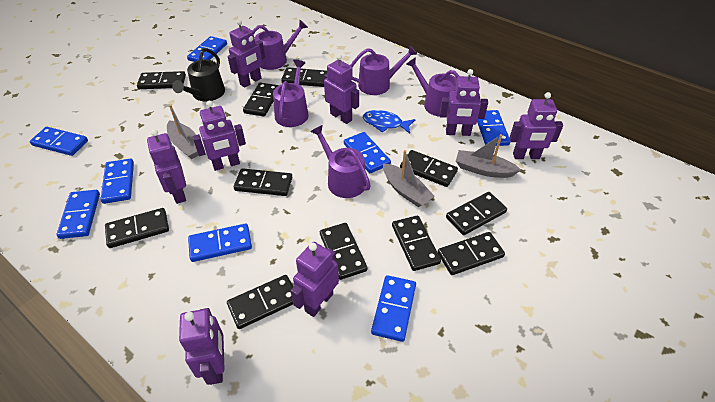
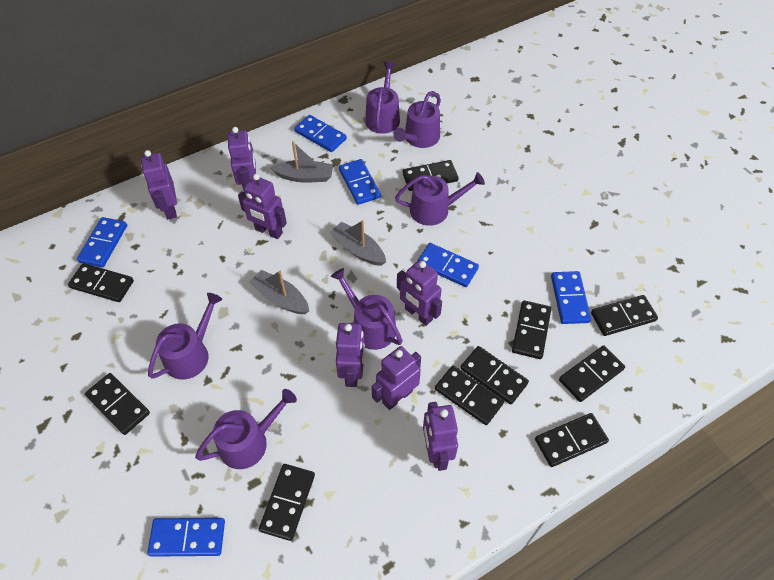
black domino: [105,208,169,248] [137,71,186,89] [227,275,293,329] [234,168,293,196] [243,83,279,116] [281,67,327,87] [320,223,368,280] [392,216,441,271] [400,150,458,187] [438,232,505,275] [446,192,507,235] = 11 -> [68,263,134,302] [85,373,150,435] [259,464,315,541] [402,160,458,191] [435,366,504,425] [460,346,529,404] [512,300,551,359] [535,413,609,467] [559,345,625,402] [591,295,658,336] = 10
black watering can: [172,48,225,101] = 1 -> none = 0
blue domino: [30,127,88,156] [56,190,100,239] [101,158,134,204] [187,36,227,62] [188,224,252,262] [344,132,391,173] [371,275,416,342] [477,110,510,146] = 8 -> [77,217,127,267] [147,518,225,557] [294,115,347,152] [339,159,381,205] [417,243,479,287] [551,271,591,324] = 6
blue fish: [363,110,416,134] = 1 -> none = 0
purple robot: [147,129,186,204] [179,308,224,385] [193,101,246,171] [228,20,265,88] [291,242,339,317] [324,54,359,124] [440,69,488,136] [509,92,563,159] = 8 -> [141,150,177,219] [228,127,256,192] [238,174,287,239] [336,323,365,387] [371,346,421,410] [397,260,442,326] [423,402,458,471] = 7
purple watering can: [252,20,308,70] [273,60,309,127] [310,125,371,198] [350,46,417,95] [406,57,459,117] = 5 -> [148,293,222,380] [195,389,297,469] [331,268,403,350] [365,62,400,134] [393,91,441,148] [395,172,485,226] = 6

